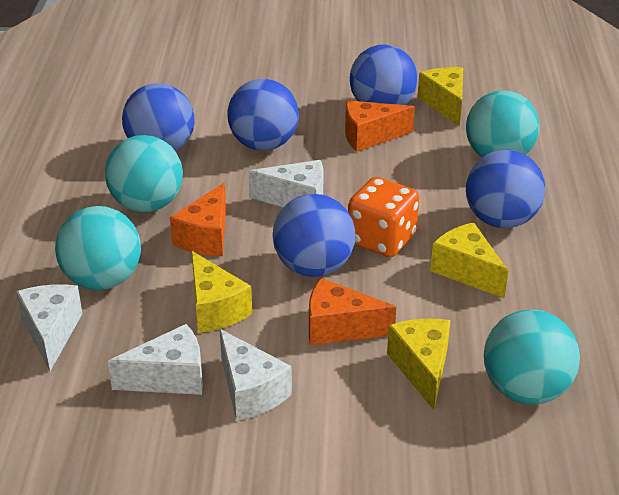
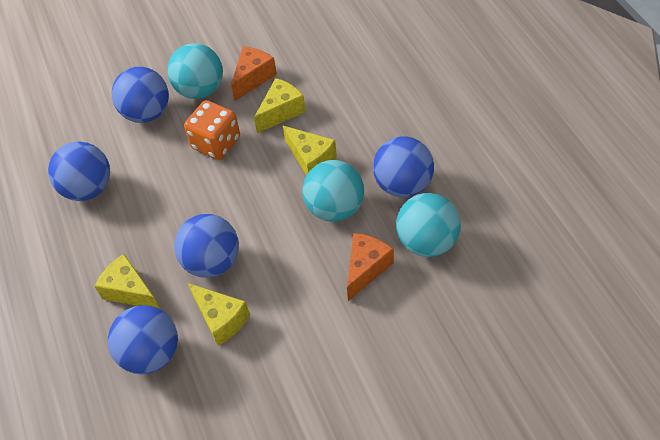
orange cheese: [170,183,226,256] [309,278,396,346] [345,100,415,152] = 3 -> [231,46,277,101] [347,233,394,301] = 2
turquoise ball: [55,206,141,290] [105,135,183,212] [466,90,540,157] [484,310,580,404] = 4 -> [167,43,223,99] [302,160,364,222] [396,193,461,257] = 3
white cheese: [16,284,83,371] [108,324,203,395] [220,329,292,421] [249,160,323,208] = 4 -> none = 0

